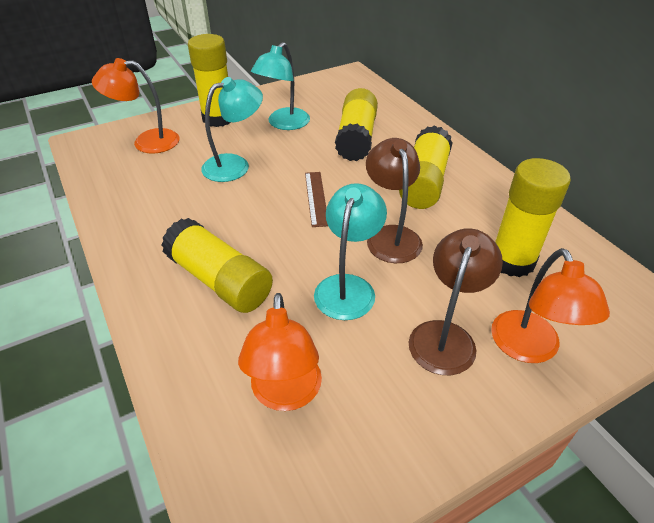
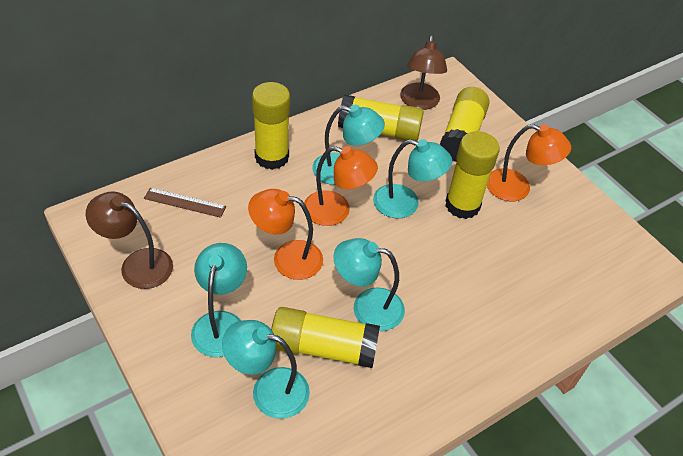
turquoise lamp: [201,77,263,182] [251,42,310,130] [314,183,387,320] = 3 -> [191,243,247,357] [222,320,310,419] [312,104,385,185] [333,238,405,331] [373,139,452,219] = 5

